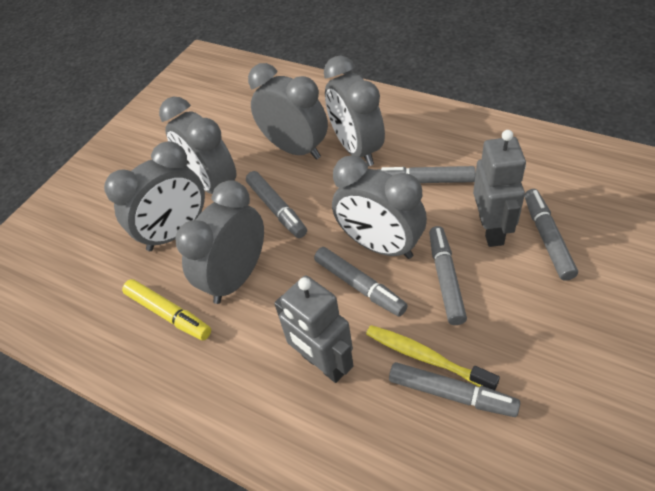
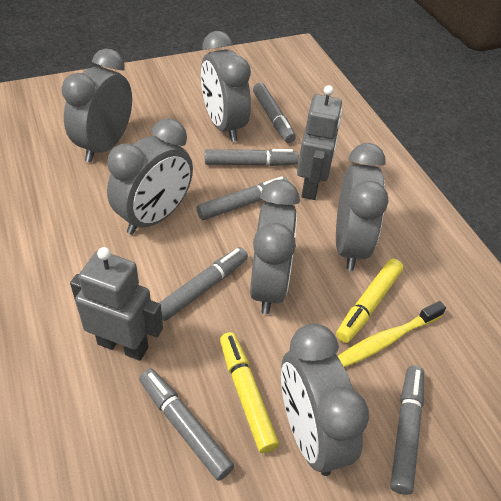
yellow marker: [122,279,211,340] = 1 -> [220,332,279,453] [336,259,403,343] = 2

